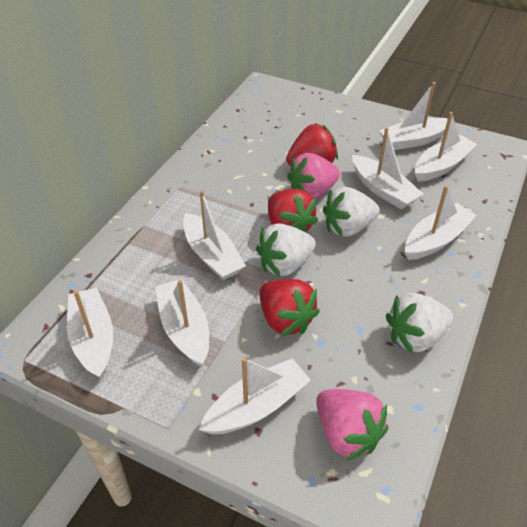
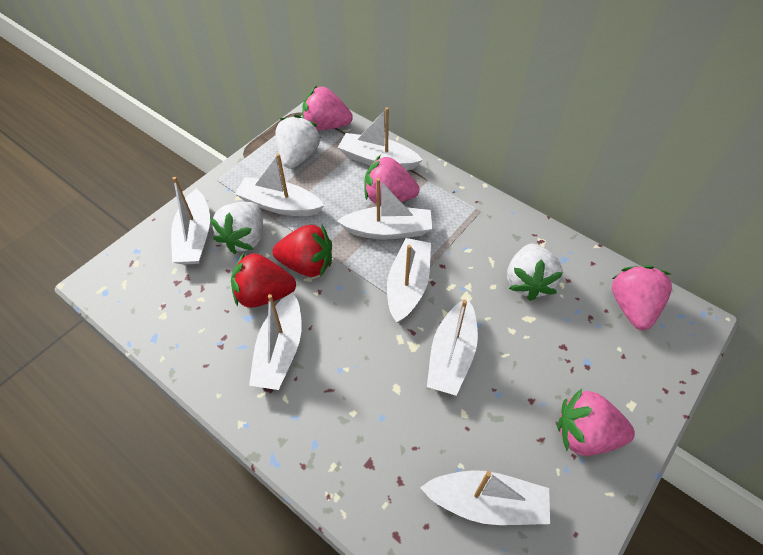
pink strawberry: [287,153,340,199] [316,389,388,461] = 2 -> [302,86,353,131] [364,155,420,204] [557,389,635,456] [612,265,672,330] = 4
red strawberry: [260,279,320,336] [268,189,318,232] [286,123,338,166] = 3 -> [231,252,296,308] [272,225,332,277] = 2

